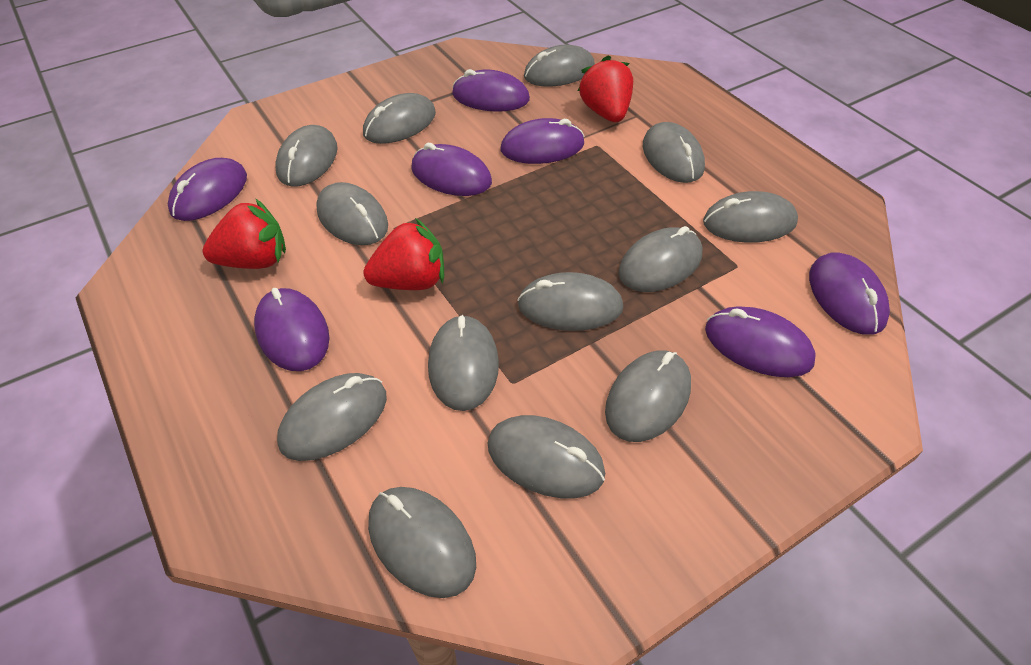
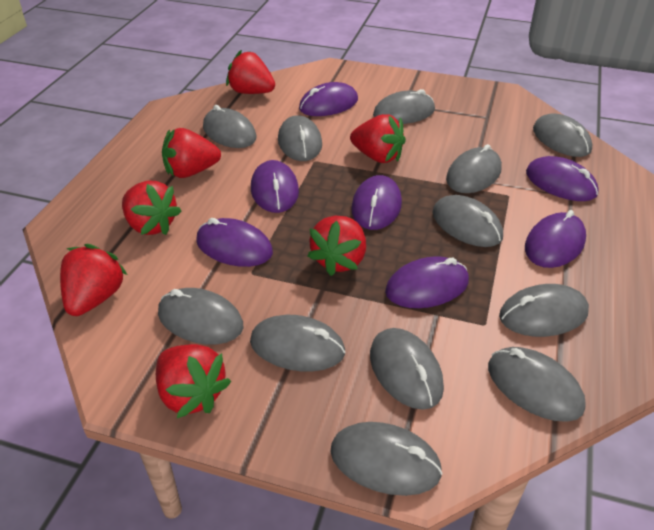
grey mouse: [275,125,338,186] [277,373,387,461] [316,182,388,245] [363,93,436,144] [368,487,476,598] [428,315,499,411] [488,415,605,498] [517,272,623,331] [524,45,595,86] [605,350,691,442] [618,226,702,292] [643,122,705,183] [703,191,798,243] = 13 -> [158,288,243,344] [203,105,256,148] [250,315,345,372] [278,115,322,161] [330,422,443,496] [370,328,444,410] [373,89,435,124] [433,195,503,247] [446,144,502,193] [488,347,586,422] [499,284,589,337] [533,113,592,157] = 12
red strawberry: [202,198,286,269] [363,218,444,290] [578,55,633,122] = 3 -> [60,244,128,316] [122,181,181,235] [156,344,231,418] [162,128,221,178] [226,50,275,94] [307,216,366,276] [350,114,406,163] = 7

